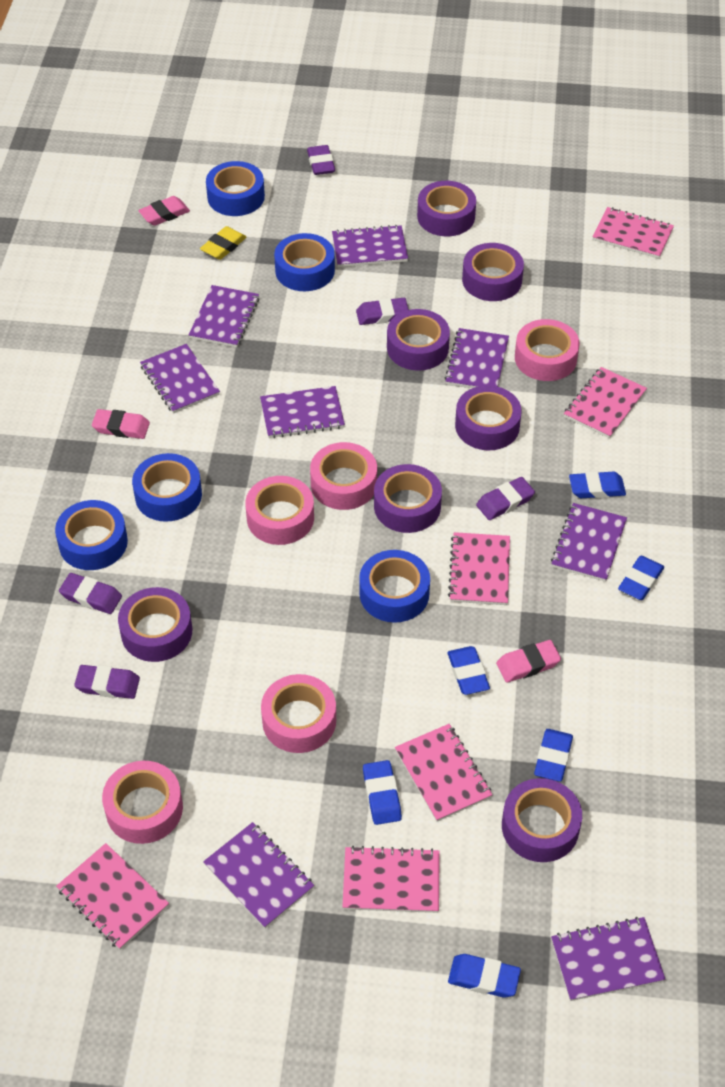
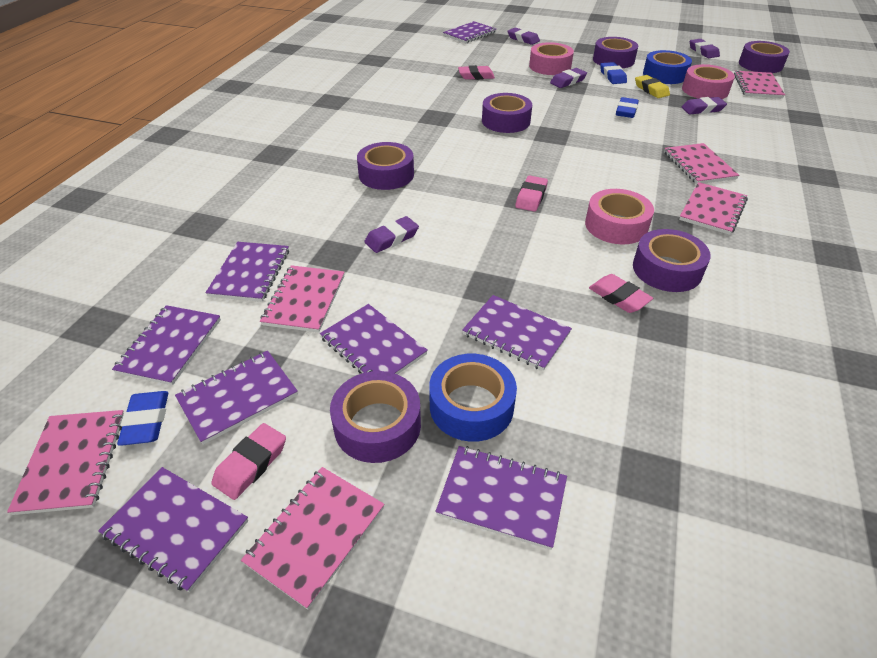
blue eraser: [363,760,402,825] [448,646,490,695] [448,954,521,998] [534,729,573,782] [569,471,626,498] [618,556,664,600] = 6 -> [117,391,168,446] [600,62,627,84] [616,97,639,118] = 3
blue tape: [55,500,128,570] [132,453,202,522] [206,161,265,216] [274,233,335,291] [359,550,430,623] = 5 -> [429,354,517,442] [643,50,692,84] = 2
pink eraser: [92,409,150,439] [138,196,190,226] [496,640,561,683] = 3 -> [211,423,286,500] [458,65,495,80] [515,176,548,212] [589,274,653,313] = 4
pink tape: [102,761,183,844] [245,476,314,545] [261,674,336,753] [310,442,377,510] [515,319,580,381] = 5 -> [529,42,574,75] [585,189,654,244] [682,64,735,99] = 3
purple tape: [118,587,192,662] [374,464,442,533] [387,309,450,371] [417,181,476,236] [455,385,522,450] [462,243,524,301] [502,778,582,862] = 7 -> [330,371,421,463] [357,142,414,190] [482,93,532,133] [593,37,638,68] [633,229,711,292] [739,41,790,73] = 6

